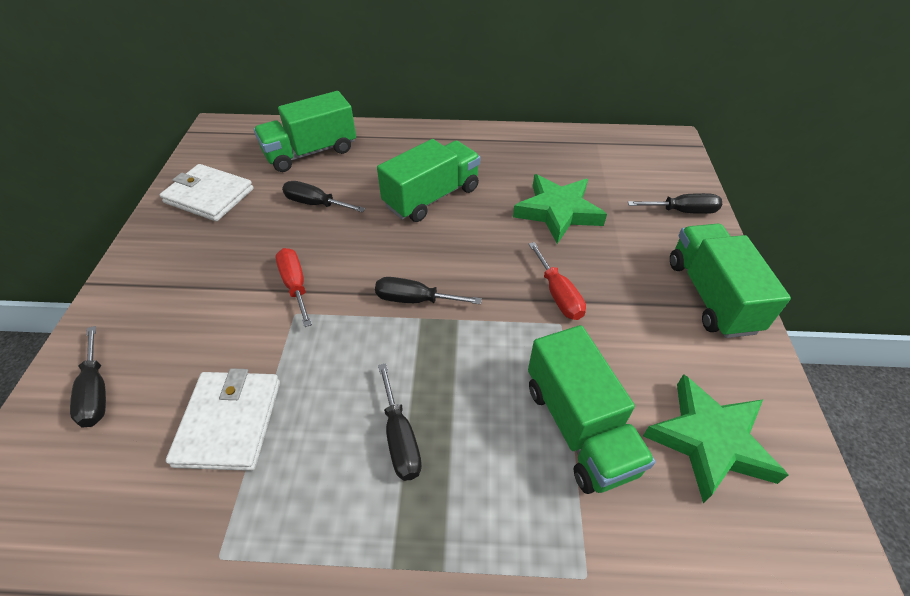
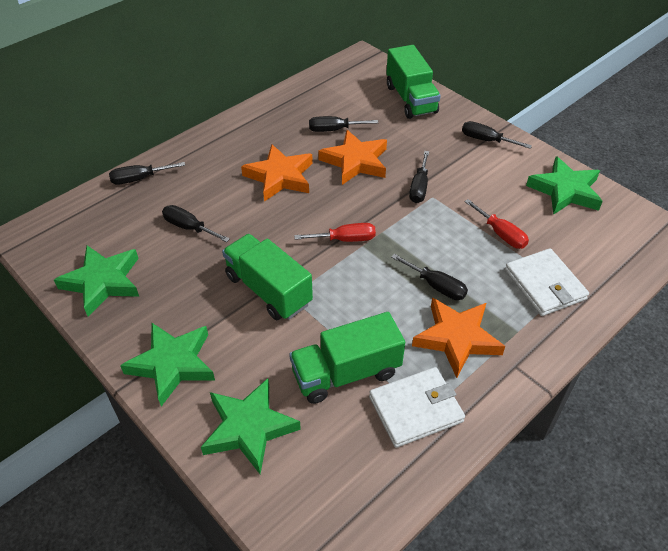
black screwdriver: [70,326,106,427] [282,181,365,212] [375,277,482,304] [378,363,422,481] [628,193,722,214] = 5 -> [109,162,185,185] [162,205,230,242] [309,116,378,132] [391,254,468,300] [409,151,429,203] [462,121,532,149] = 6
green star: [513,174,607,244] [643,374,788,503] = 2 -> [54,245,139,317] [120,323,215,406] [201,378,301,474] [526,156,603,215] = 4
green truck: [254,91,356,172] [377,139,481,222] [528,325,655,494] [670,224,791,338] = 4 -> [222,234,313,320] [289,312,405,404] [386,45,441,119] = 3
orange star: none = 0 -> [241,144,313,202] [318,130,387,185] [412,298,505,378] = 3

